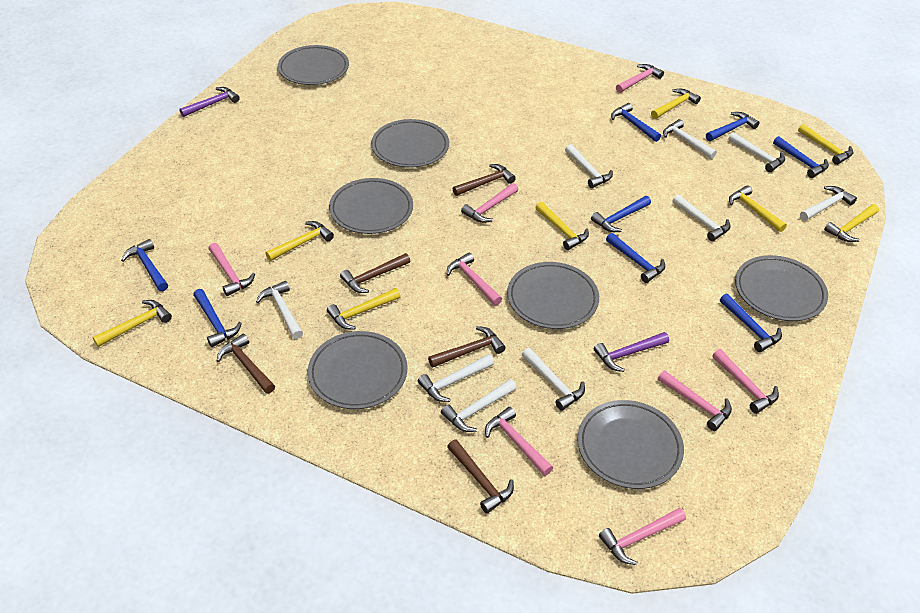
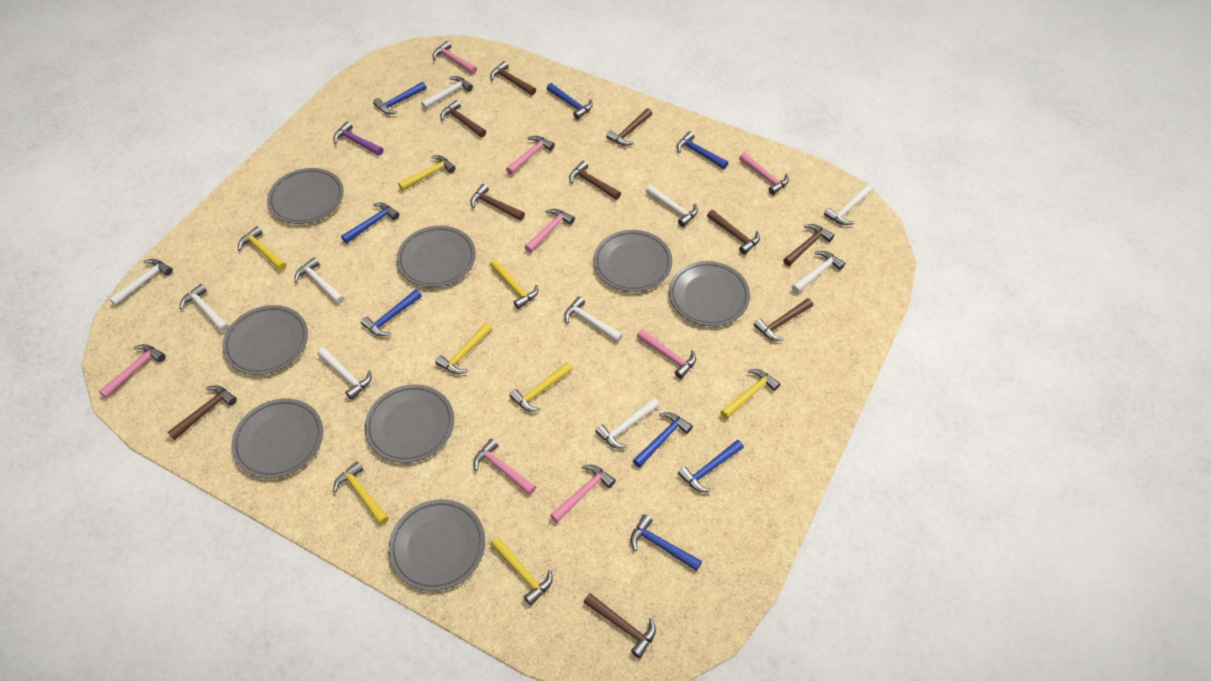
brown hammer: [217,334,275,394] [340,253,410,293] [428,326,506,368] [447,439,514,514] [453,164,516,196] = 5 -> [167,385,237,440] [440,100,486,137] [470,184,525,220] [490,61,536,95] [569,161,621,200] [583,593,656,658] [606,108,652,146] [707,210,760,255] [753,298,813,341] [783,224,834,266] = 10
grey plate: [278,45,349,85] [308,331,407,409] [329,178,413,234] [371,119,449,168] [507,262,599,329] [578,400,684,489] [735,255,828,321] = 7 -> [222,305,308,375] [231,399,323,478] [267,168,344,224] [365,384,454,463] [389,499,485,591] [396,226,476,287] [593,230,672,292] [669,261,750,326] = 8
purple hammer: [179,87,240,117] [594,332,669,372] = 2 -> [333,121,383,156] = 1
white hammer: [256,281,303,339] [418,354,494,402] [441,379,517,432] [522,348,585,411] [565,144,613,188] [663,119,717,159] [673,195,730,241] [728,132,785,172] [800,186,857,221] = 9 -> [109,259,173,306] [180,284,229,332] [294,257,344,304] [317,348,371,400] [421,76,473,109] [564,296,623,342] [595,397,660,449] [646,185,698,227] [792,251,845,294] [824,185,872,225] = 10

